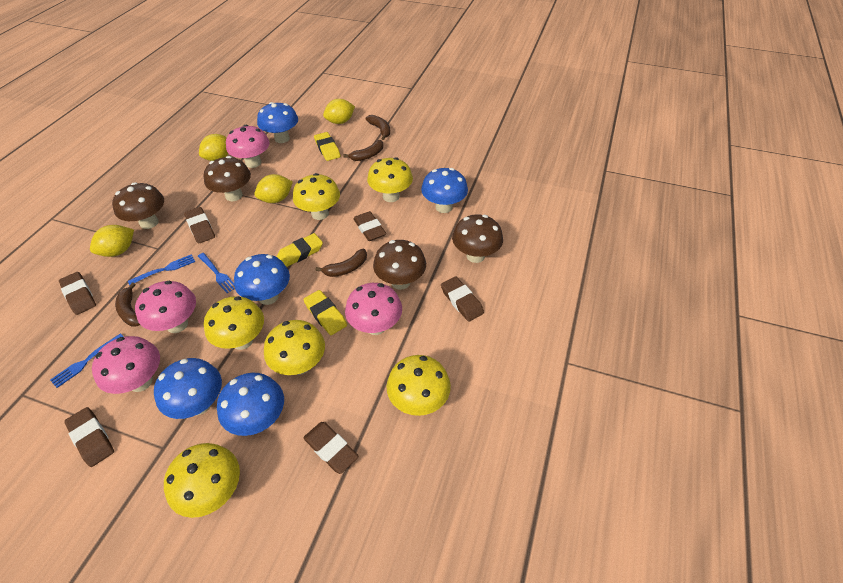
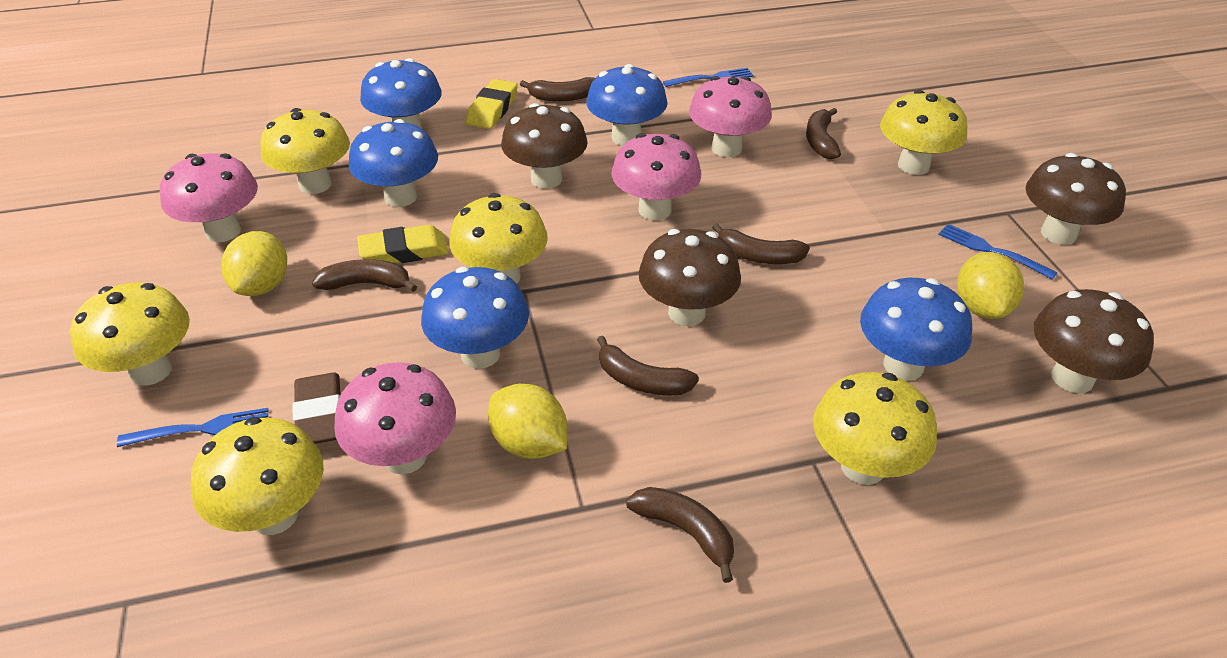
brown banana: [115,282,140,326] [316,249,367,277] [343,140,383,161] [366,115,390,140] = 4 -> [312,259,417,292] [520,77,595,102] [597,336,699,396] [626,487,734,583] [712,223,810,264] [806,108,841,159] = 6
brown eraser: [59,272,96,315] [64,407,114,467] [184,207,215,244] [303,422,359,474] [353,211,386,241] [441,277,484,322] = 6 -> [293,373,341,444] = 1
yellow eraser: [276,233,323,267] [303,290,347,335] [314,132,341,161] = 3 -> [357,225,449,263] [466,79,518,129] = 2
yellow lemon: [90,225,134,257] [199,134,228,161] [254,174,293,203] [323,99,355,124] = 4 -> [221,231,287,296] [488,384,567,459] [957,252,1024,319] = 3

